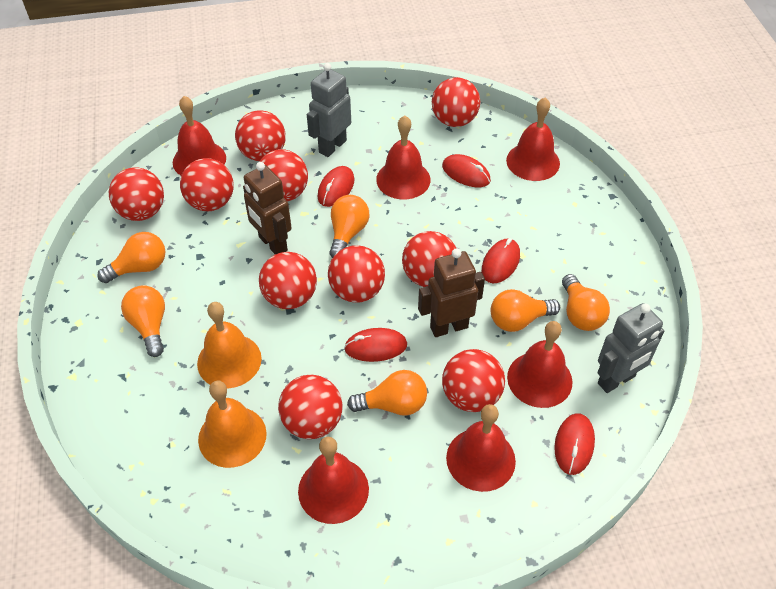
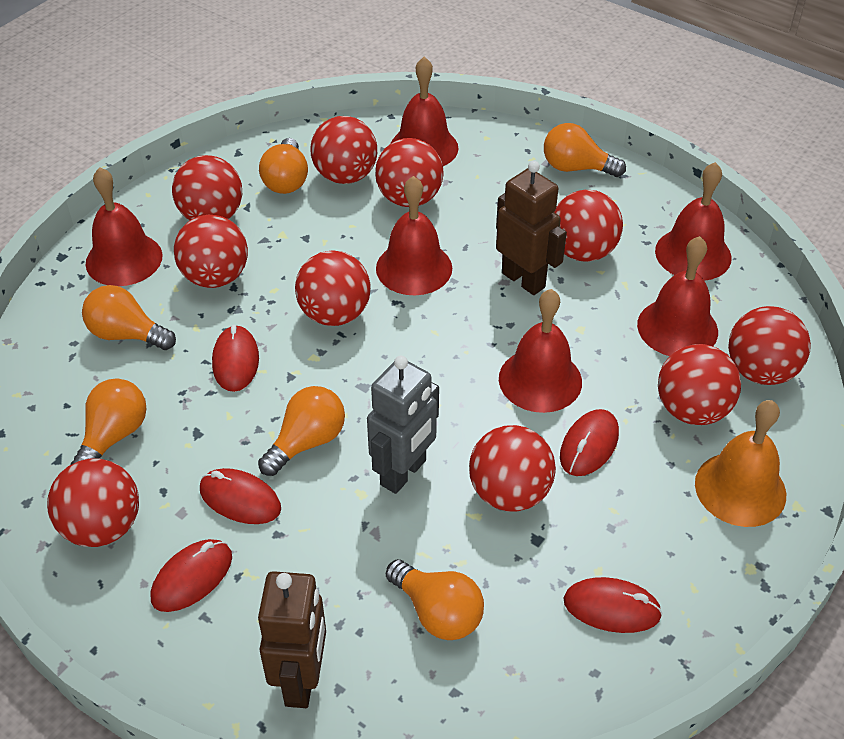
grey robot: [307,63,351,157] [597,303,664,393] = 2 -> [367,356,439,494] = 1
orange bell: [197,302,262,388] [198,380,267,468] = 2 -> [695,400,786,527] = 1

